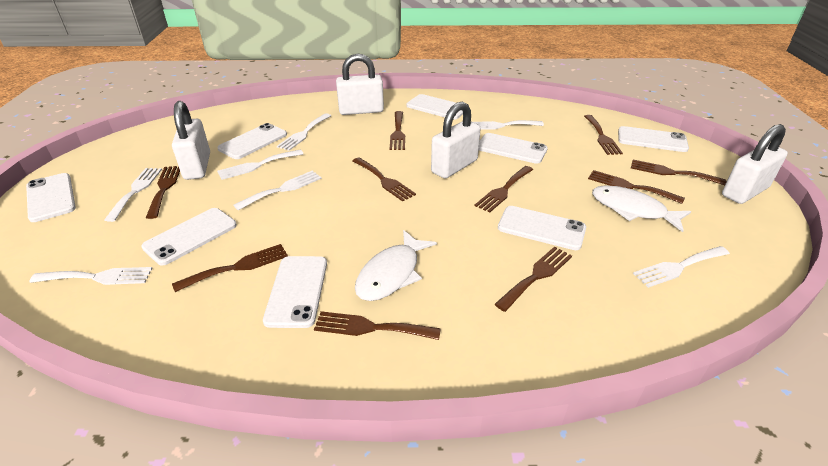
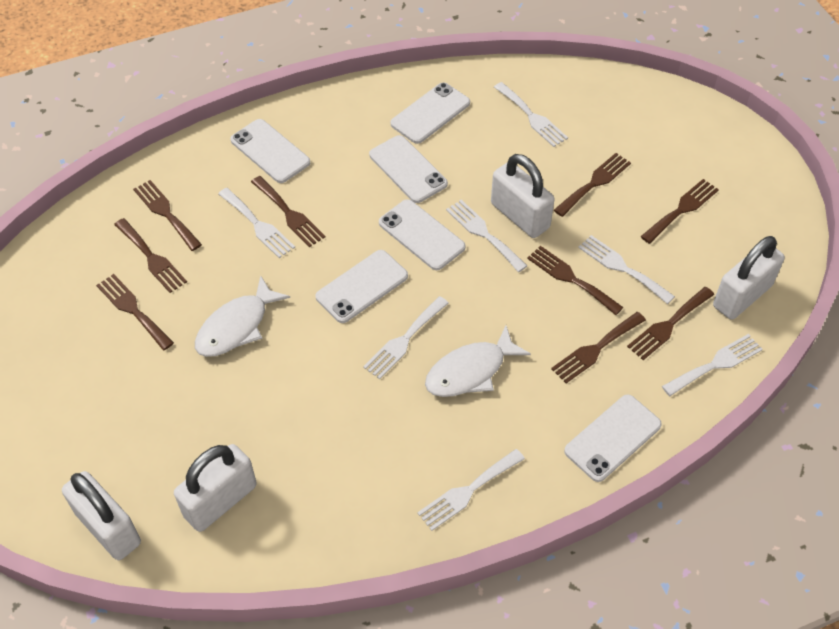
brown fork: [146,166,180,219] [172,244,288,292] [314,311,441,340] [352,158,416,201] [390,111,405,150] [475,166,533,213] [494,246,572,312] [584,115,623,155] [588,170,685,204] [631,160,726,185] = 10 -> [96,274,174,350] [114,218,187,293] [133,180,202,251] [251,176,325,247] [527,246,623,315] [551,312,646,383] [554,153,631,217] [627,287,714,360] [640,179,719,244] = 9
white phone: [26,173,76,222] [141,208,237,266] [217,123,287,159] [263,256,327,328] [407,94,463,120] [479,133,548,164] [498,206,586,250] [618,126,689,152] = 8 -> [230,119,310,183] [315,250,408,323] [369,135,448,203] [379,199,465,270] [390,82,470,144] [564,394,662,482] = 6

